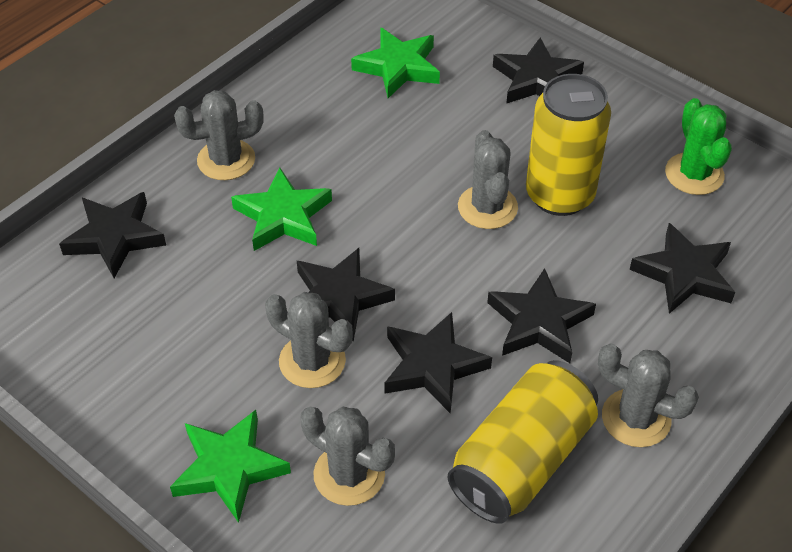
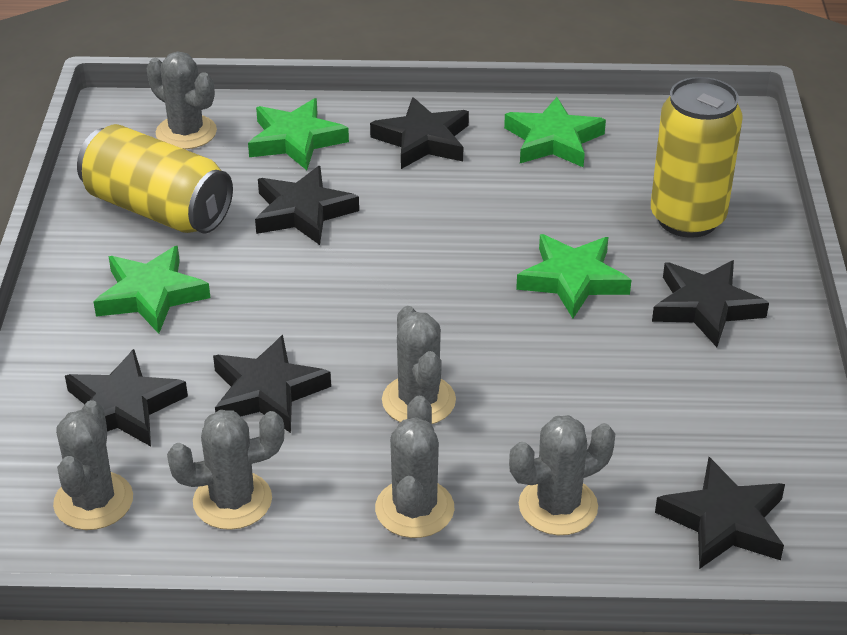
green cactus: [665,98,732,195] = 1 -> none = 0
green star: [170,410,291,523] [231,168,332,251] [351,28,440,98] = 3 -> [93,246,210,334] [248,98,349,170] [504,97,606,168] [516,234,631,318] = 4
grey cactus: [174,90,264,180] [265,292,353,388] [300,407,395,506] [458,130,518,229] [598,344,699,447] = 5 -> [53,400,133,530] [146,52,217,149] [167,410,285,530] [375,396,454,538] [382,306,456,424] [509,415,615,535] = 6

